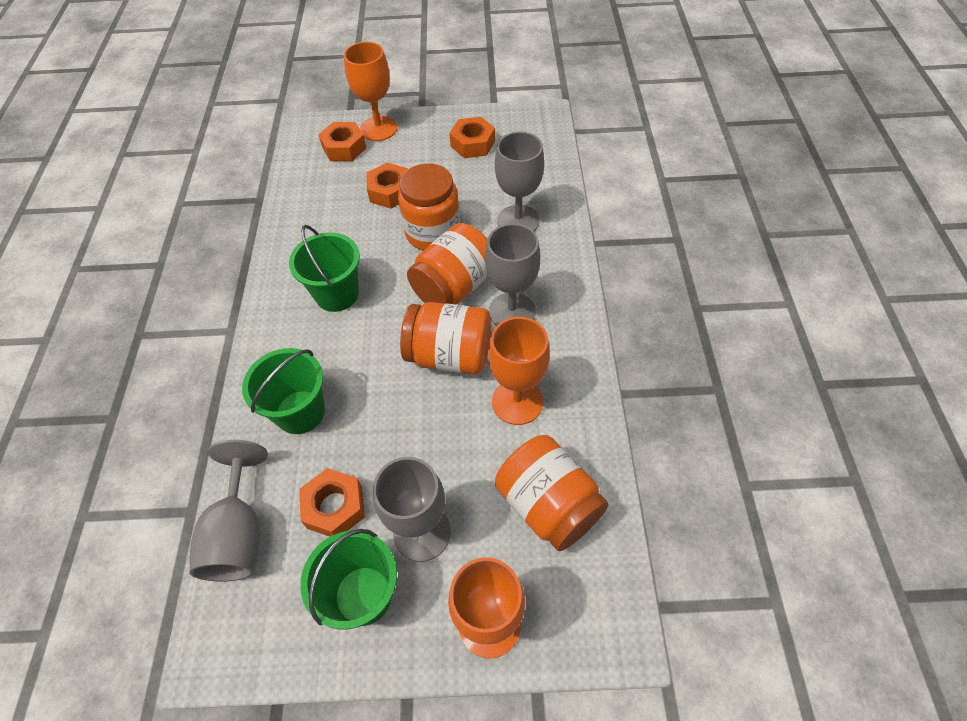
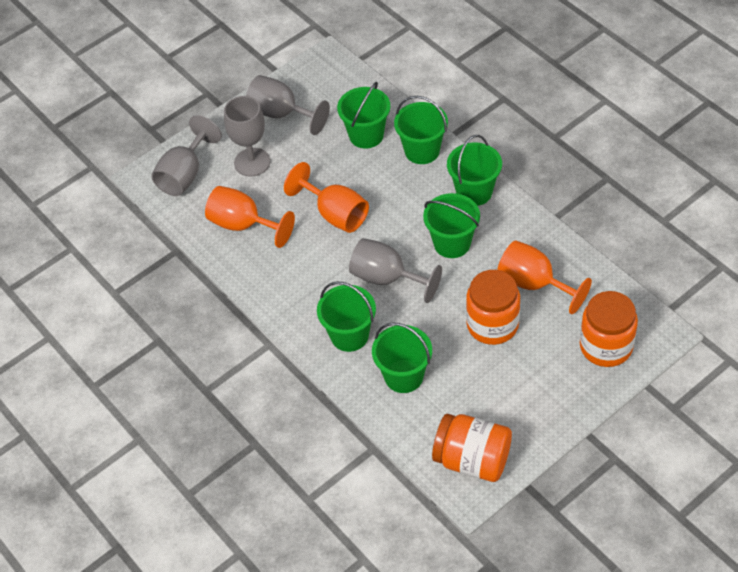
green bucket: [242,348,325,434] [289,225,360,312] [300,529,397,629] = 3 -> [317,282,376,352] [337,82,390,149] [372,323,432,393] [394,96,448,164] [423,193,480,258] [447,135,502,206] = 6
orange jar: [398,163,460,251] [400,302,491,375] [407,223,488,304] [495,435,609,551] = 4 -> [432,414,512,482] [466,270,520,345] [580,291,638,367] = 3
orange nut: [299,468,365,537] [318,122,366,161] [367,163,408,209] [449,117,495,158] = 4 -> none = 0

